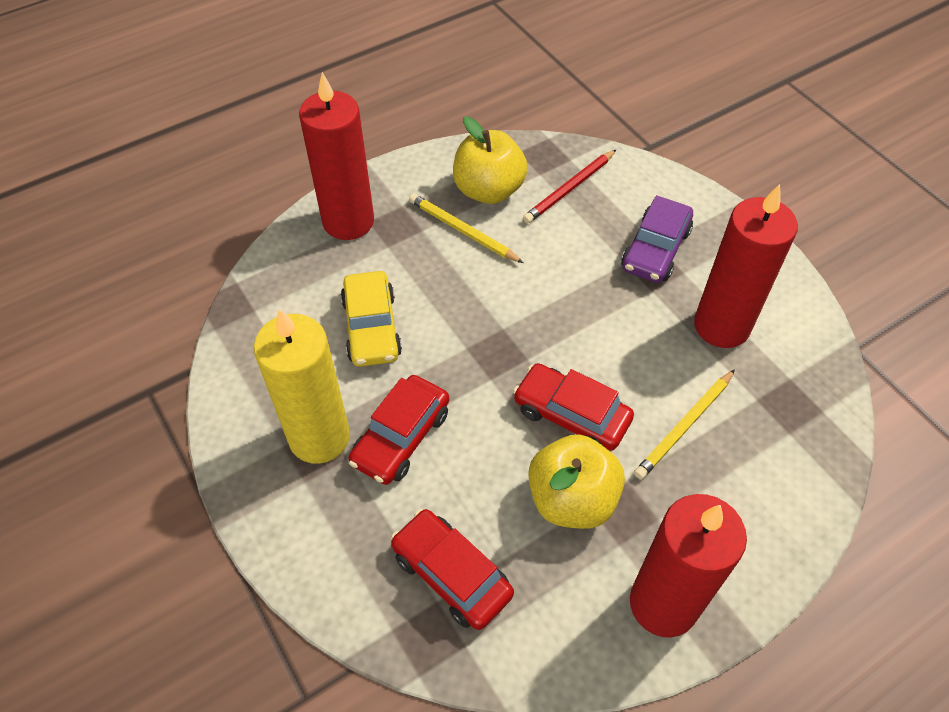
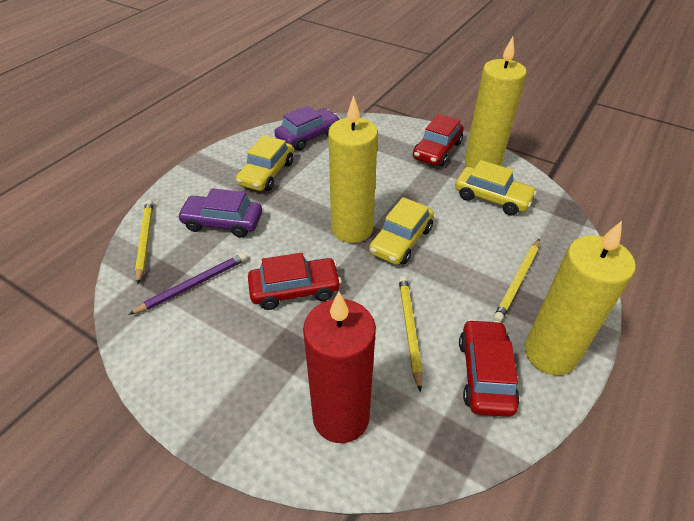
purple car: [621,195,693,283] = 1 -> [177,188,262,238] [274,105,341,151] = 2
purple pencil: none = 0 -> [128,253,247,315] = 1
red candle: [299,72,374,240] [630,494,747,638] [694,184,798,348] = 3 -> [303,292,376,443] = 1
red pencil: [523,150,616,224] = 1 -> none = 0
yellow apple: [453,116,528,204] [528,434,625,529] = 2 -> none = 0
yellow candle: [254,308,350,464] = 1 -> [328,95,378,243] [464,37,527,168] [525,221,636,375] = 3
yellow car: [341,271,402,367] = 1 -> [236,135,294,191] [369,197,434,265] [455,160,537,216] = 3
yellow pencil: [409,194,523,263] [634,369,735,480] = 2 -> [135,200,153,284] [399,276,423,392] [494,239,540,322] = 3

